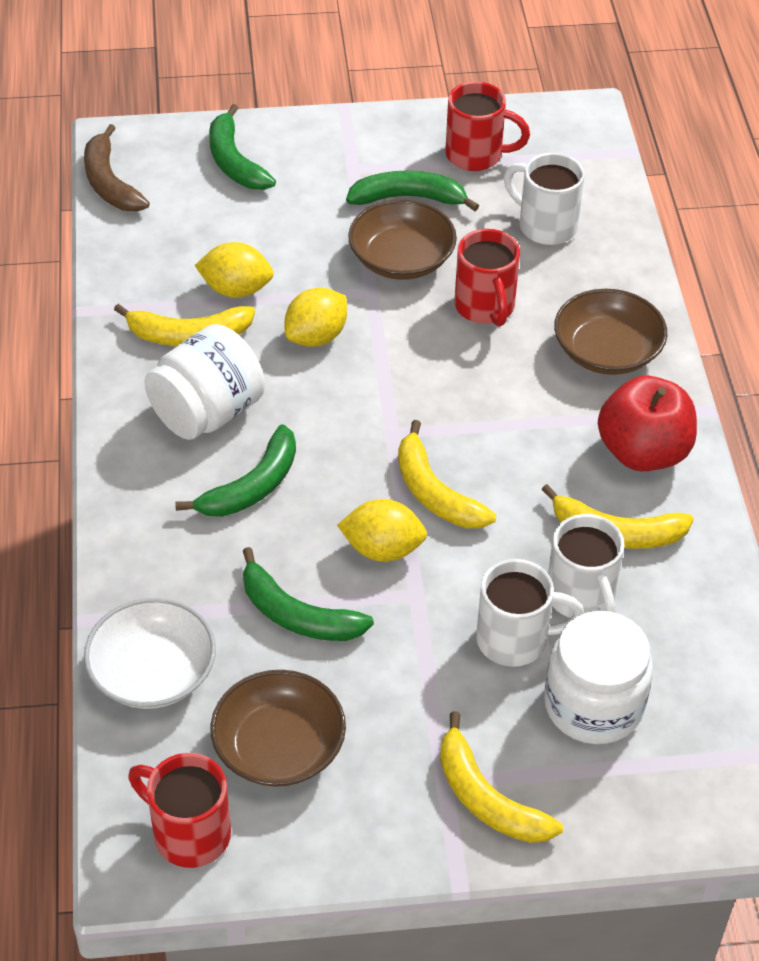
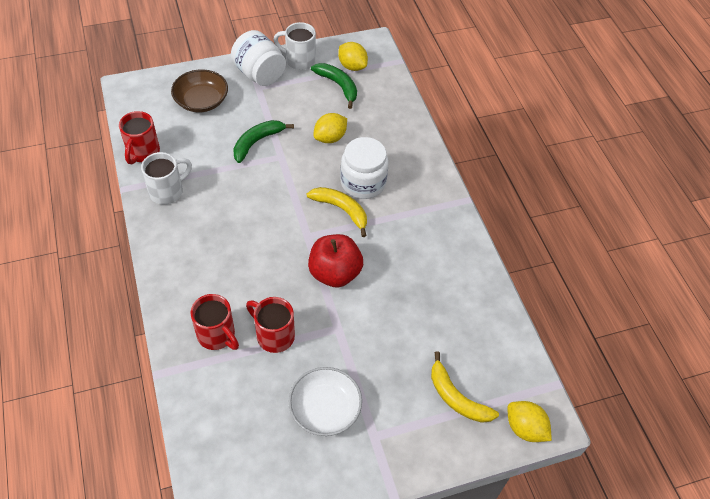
brown banana: [84,124,150,212] = 1 -> none = 0
brown bowl: [210,670,346,787] [348,200,457,280] [554,289,667,375] = 3 -> [171,69,228,112] = 1
green banana: [175,424,296,517] [209,104,276,190] [243,547,374,641] [346,171,479,211] = 4 -> [233,120,294,163] [311,63,357,109] = 2
white mug: [476,559,584,667] [504,153,585,245] [548,514,625,618] = 3 -> [141,152,192,205] [273,22,316,70] = 2
yellow banana: [114,304,255,346] [398,420,496,528] [440,711,563,843] [541,484,694,549] = 4 -> [306,187,367,237] [431,351,499,423] = 2

